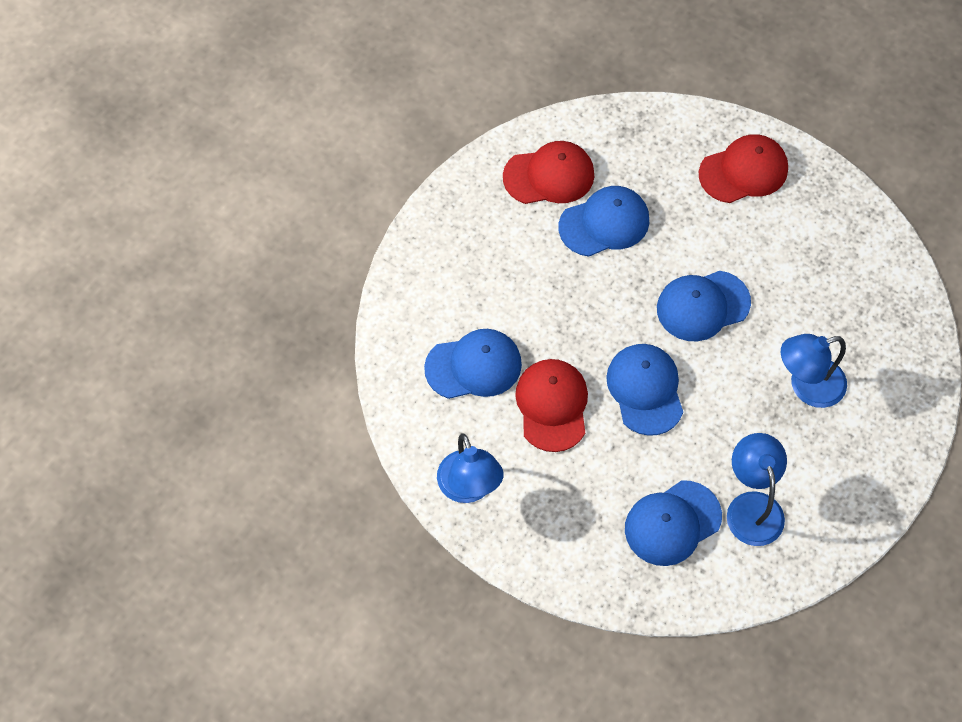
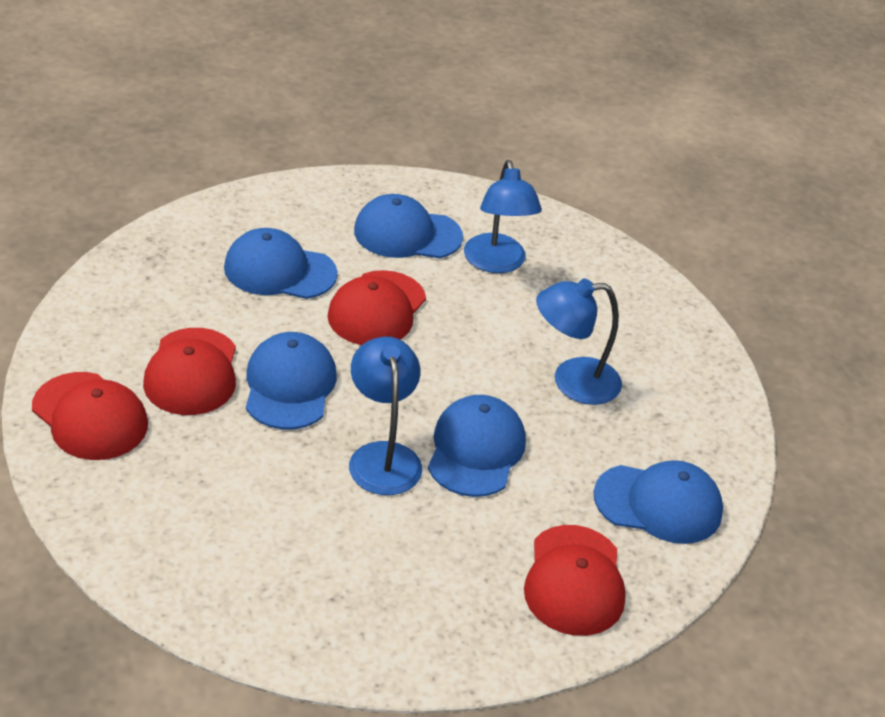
red cap: [503,141,594,204] [515,359,588,452] [699,134,788,203] = 3 -> [32,372,148,460] [143,328,236,415] [327,270,426,345] [524,525,626,636] = 4

